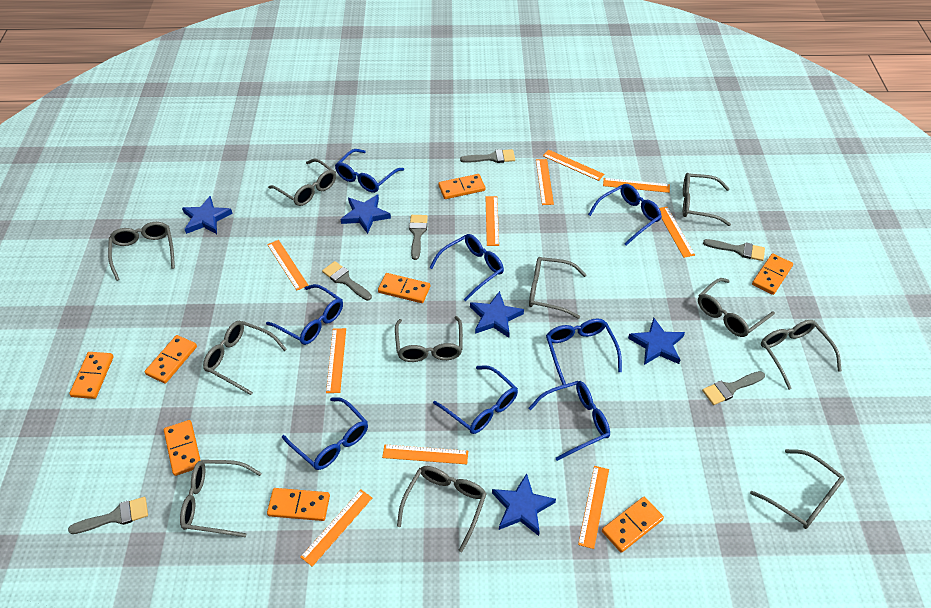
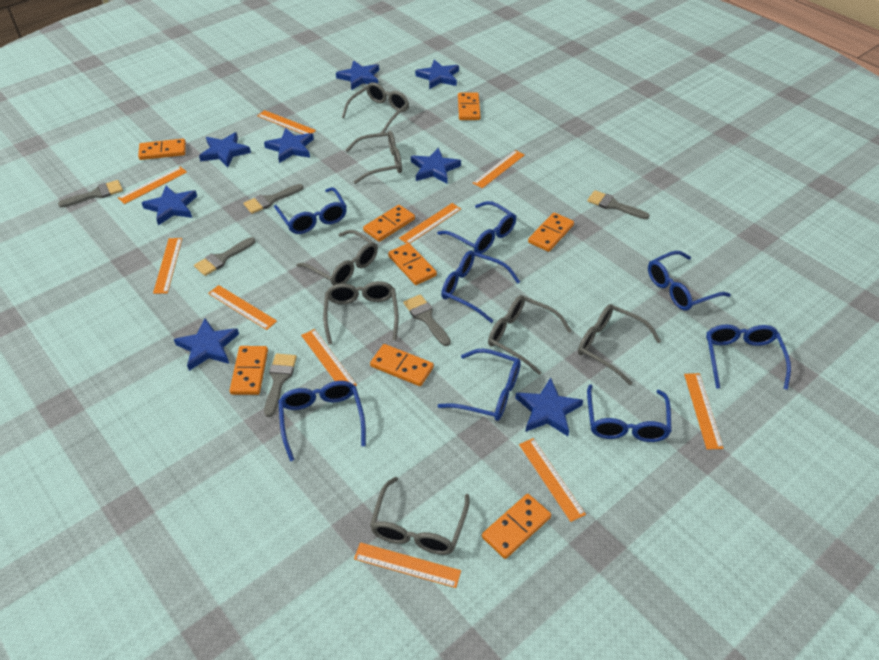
blue star: [182,196,233,234] [341,195,391,234] [470,291,524,338] [492,473,556,536] [628,317,685,365] = 5 -> [142,186,197,225] [174,318,239,371] [199,132,251,167] [264,128,314,163] [336,60,379,90] [411,148,461,184] [415,60,459,89] [515,378,583,436] = 8
grey glasses: [108,222,175,281] [180,460,262,537] [203,321,286,395] [268,159,336,206] [395,316,463,362] [397,466,487,552] [529,257,587,319] [683,173,731,226] [698,278,775,337] [750,449,845,529] [761,320,842,390] = 11 -> [296,230,378,285] [323,281,399,345] [342,82,409,133] [345,131,402,184] [370,477,470,555] [488,295,572,375] [578,304,661,386] = 7

